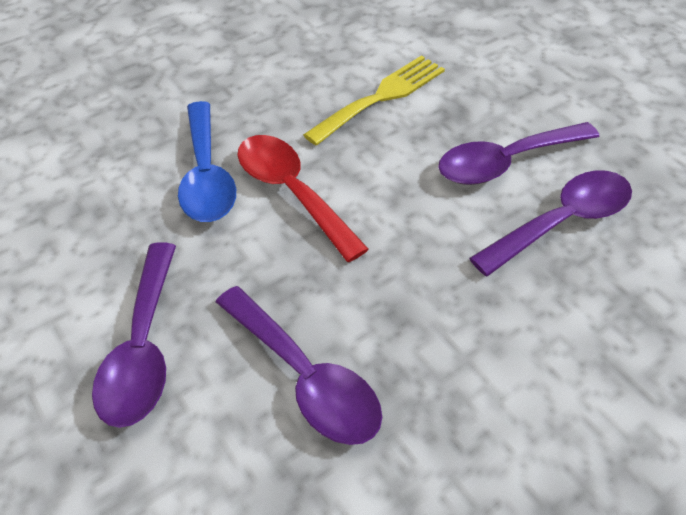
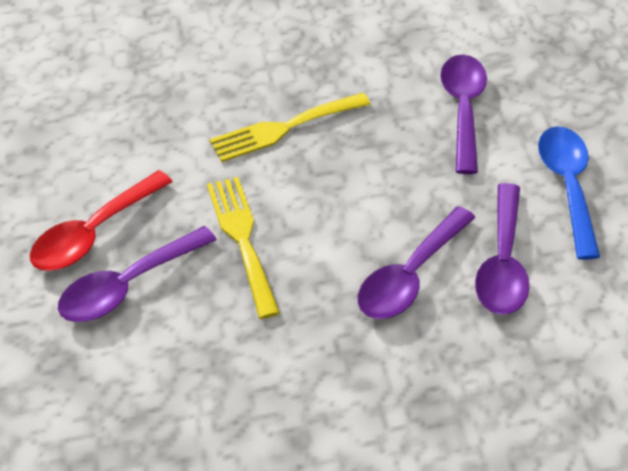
yellow fork: [303,56,445,145] = 1 -> [207,177,280,319] [209,93,371,162] = 2

